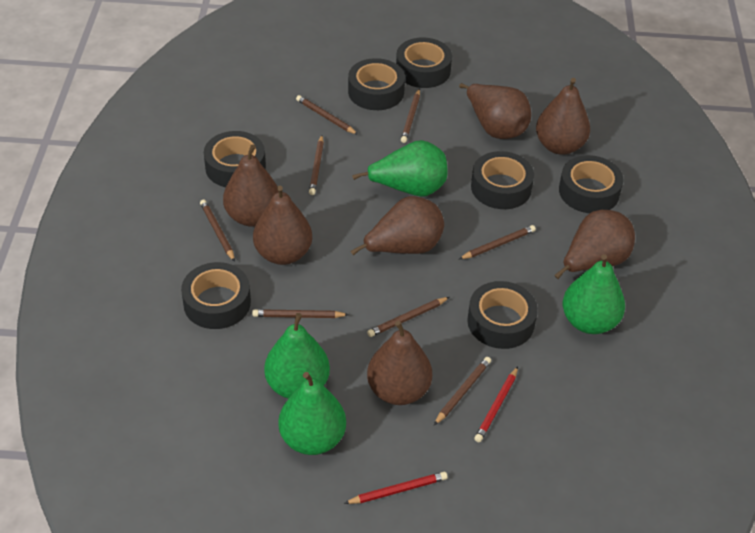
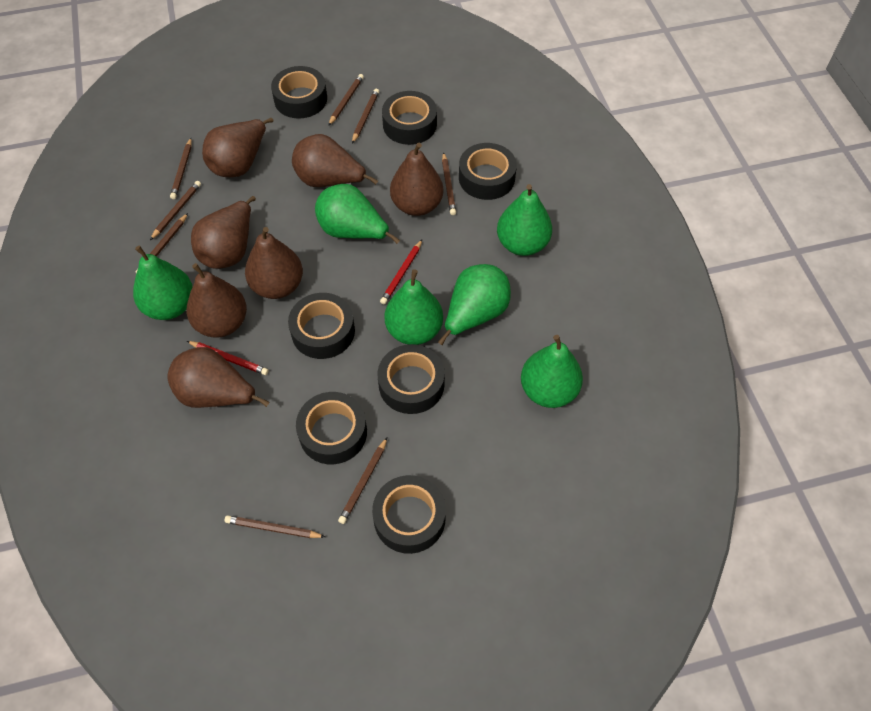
green pear: [264,313,330,399] [278,372,346,455] [352,140,447,197] [563,254,625,334] = 4 -> [133,246,193,320] [315,184,400,244] [384,269,443,345] [438,264,511,345] [497,184,552,256] [521,335,583,408] = 6

